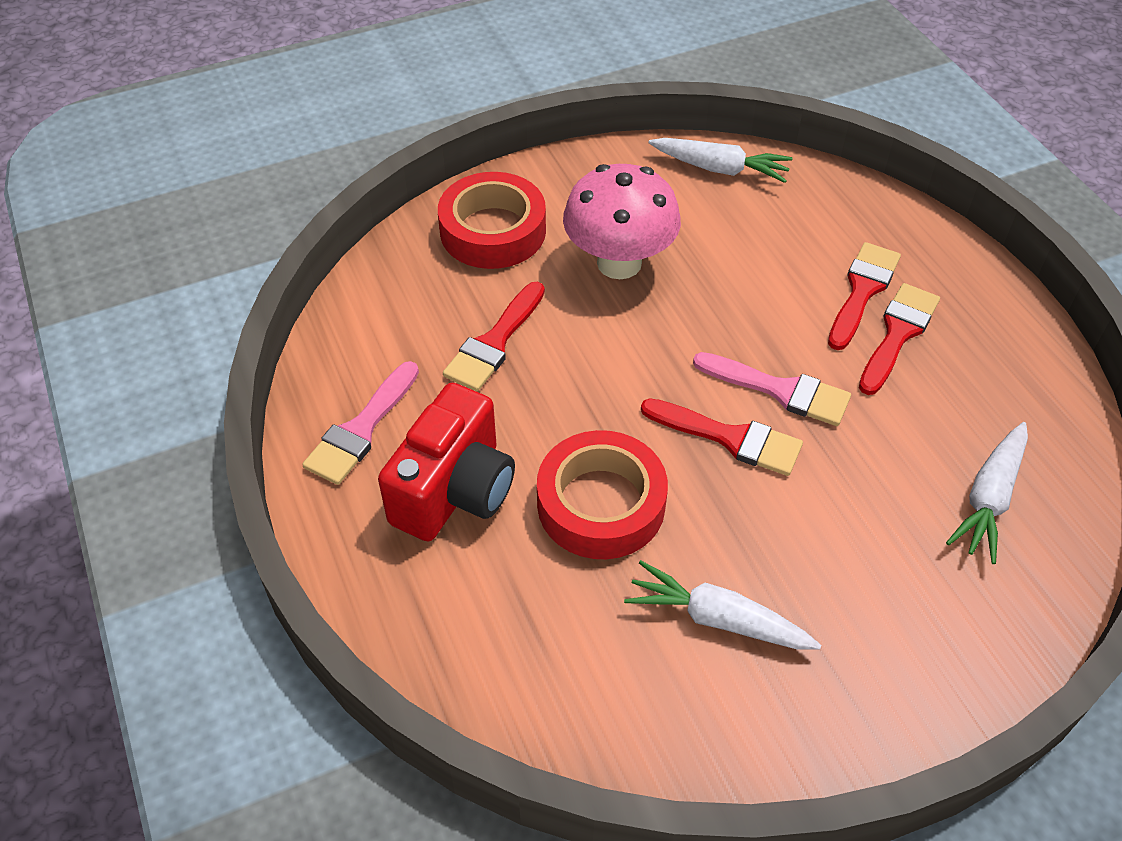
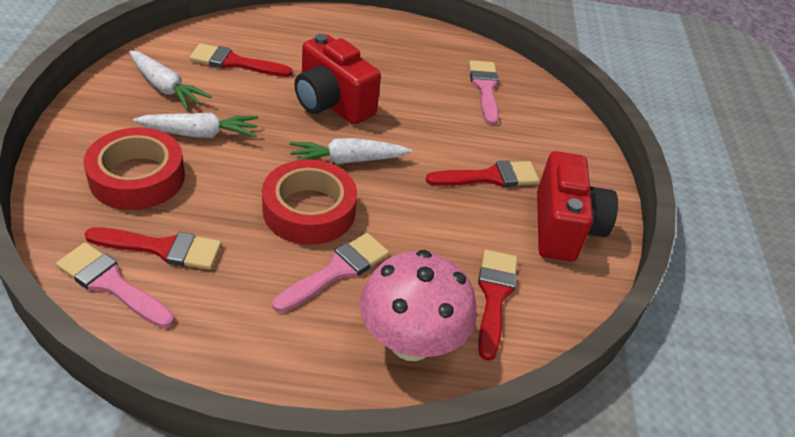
pink brush: [302,361,419,485] [693,352,851,426] = 2 -> [56,242,174,328] [273,233,389,313] [469,60,499,125] = 3
red camera: [378,383,515,541] = 1 -> [294,34,381,124] [537,151,618,261] = 2

